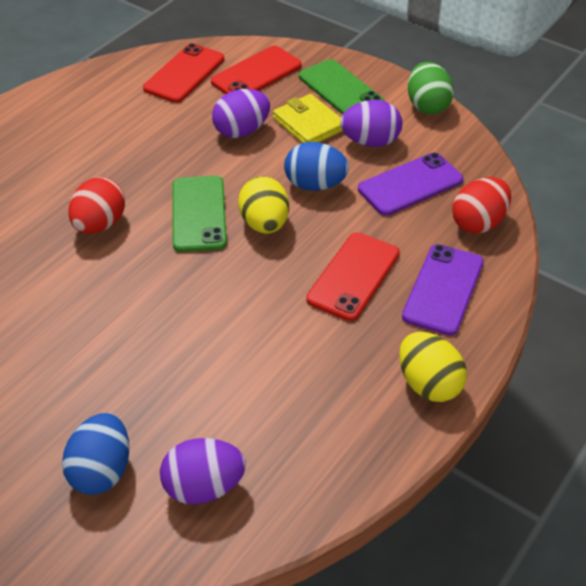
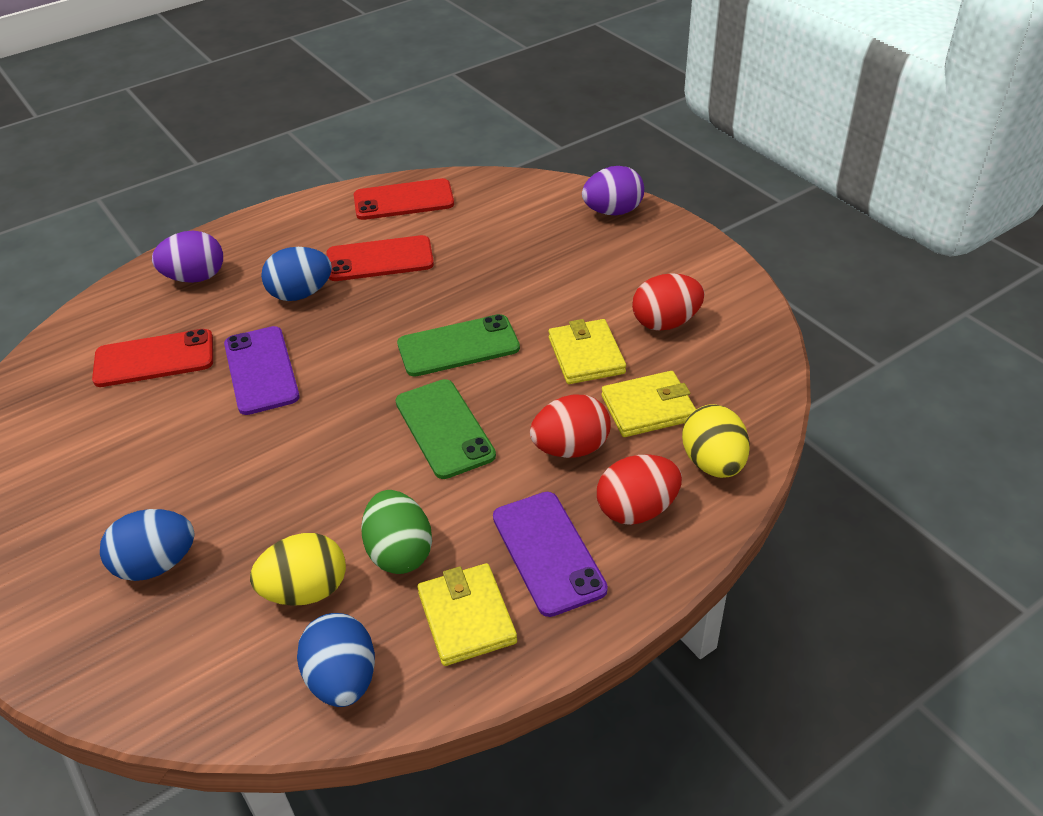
blue egg: [62,413,130,494] [284,142,349,191] = 2 -> [100,509,195,581] [261,247,332,301] [297,613,375,707] = 3
purple egg: [160,438,246,504] [212,89,270,138] [340,100,402,147] = 3 -> [152,231,223,283] [582,166,644,215] = 2
red egg: [68,177,125,234] [452,177,511,234] = 2 -> [530,395,611,458] [597,455,682,525] [632,273,705,331] = 3
yellow wallet: [273,94,343,143] = 1 -> [417,563,517,666] [549,319,626,384] [601,371,696,437] = 3

